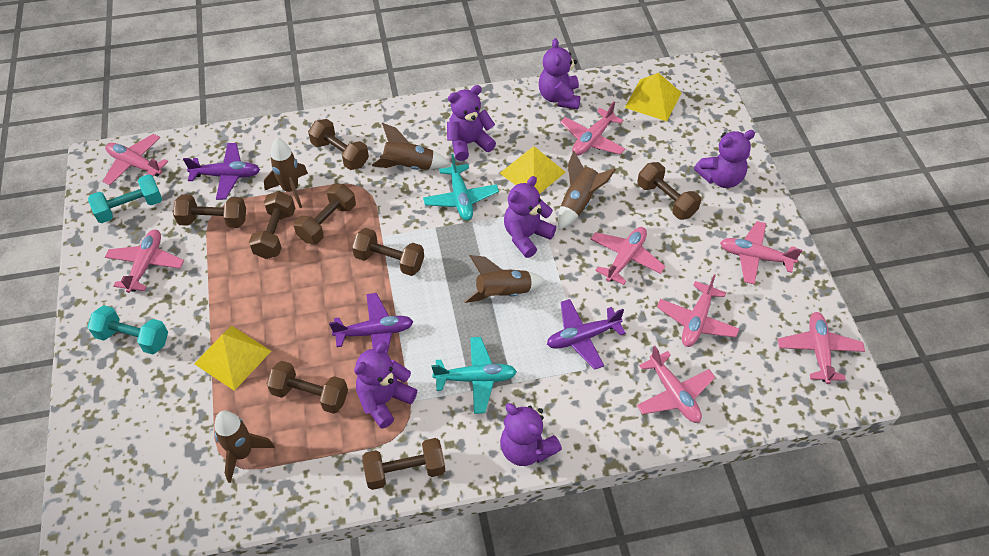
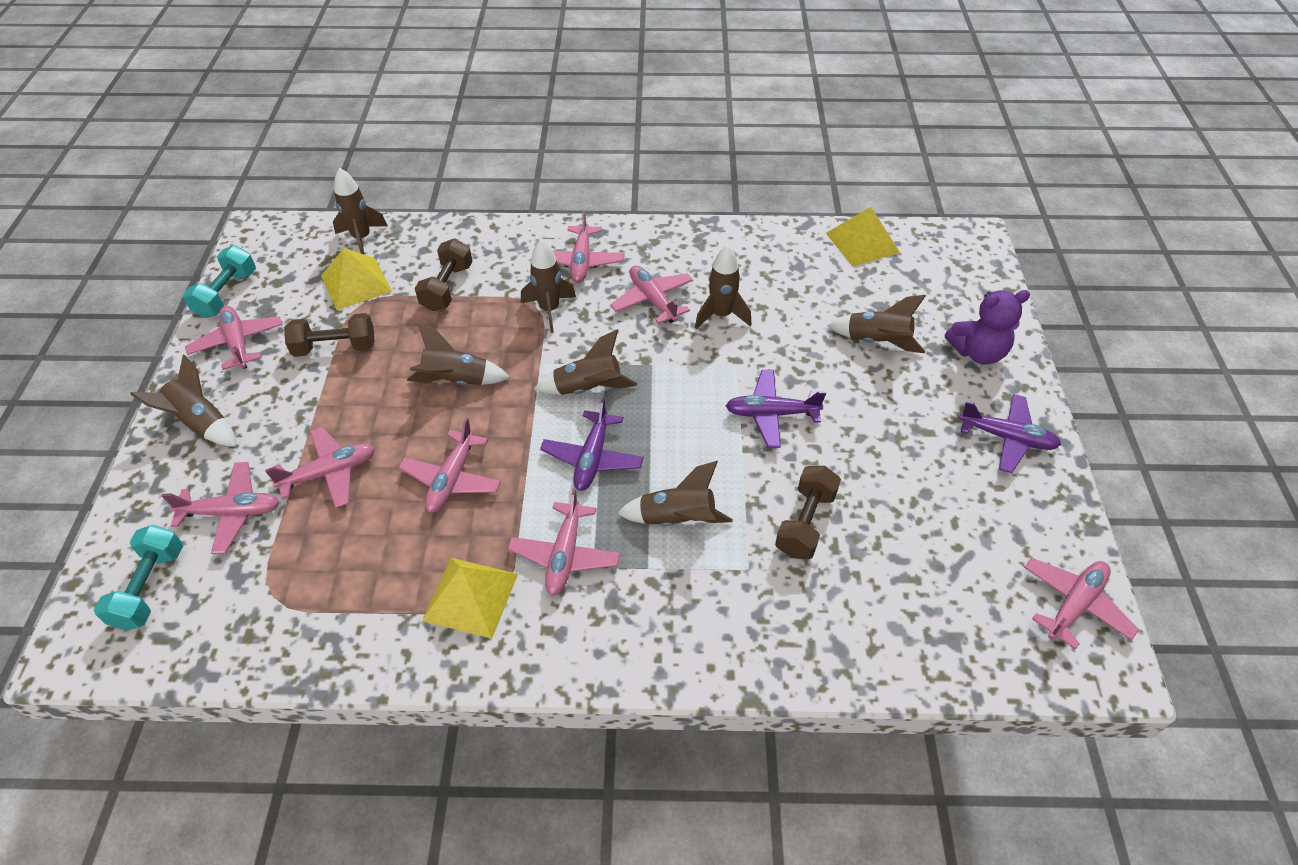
brown dumbbell: [173,194,246,228] [249,191,295,259] [267,361,348,414] [294,184,356,244] [308,119,369,170] [352,228,424,276] [362,438,445,490] [637,162,701,220] = 8 -> [284,313,375,357] [415,239,473,311] [775,466,841,559] = 3
brown rocket: [214,411,275,483] [264,138,308,208] [372,123,450,170] [464,255,546,303] [558,151,616,230] = 5 -> [130,355,237,447] [333,168,388,255] [407,324,510,385] [521,240,576,333] [534,330,637,395] [617,461,732,526] [695,245,752,329] [827,295,926,353] = 8
purple teddy bear: [354,342,417,429] [447,85,496,161] [500,403,562,466] [504,176,556,258] [539,38,581,109] [694,130,755,188] = 6 -> [945,290,1030,364] = 1
turquoise plane: [423,154,499,221] [432,337,517,414] = 2 -> none = 0

